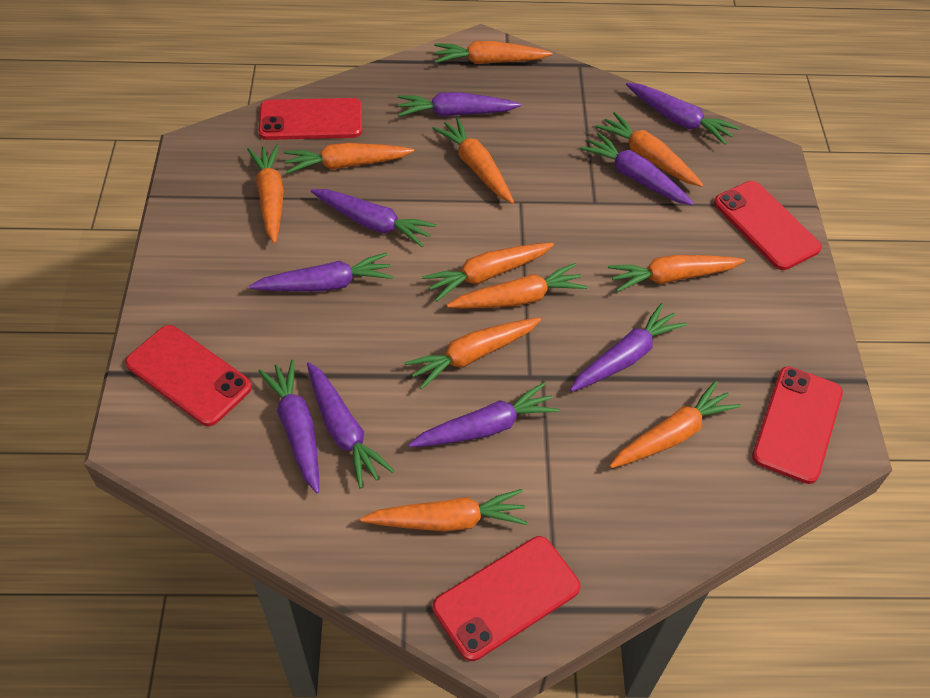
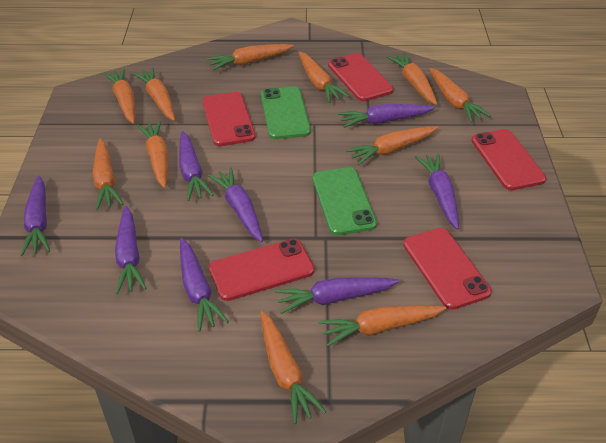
green phone: none = 0 -> [261,87,311,139] [313,167,377,235] = 2
purple carrot: [249,253,393,291] [258,360,319,493] [307,362,394,489] [311,189,437,247] [397,92,521,117] [408,382,560,447] [570,303,687,392] [580,132,694,205] [626,83,739,145] = 9 -> [20,176,50,256] [115,206,147,294] [179,131,214,201] [180,238,229,332] [208,167,263,242] [275,277,399,314] [338,104,435,128] [415,154,459,230] = 8

